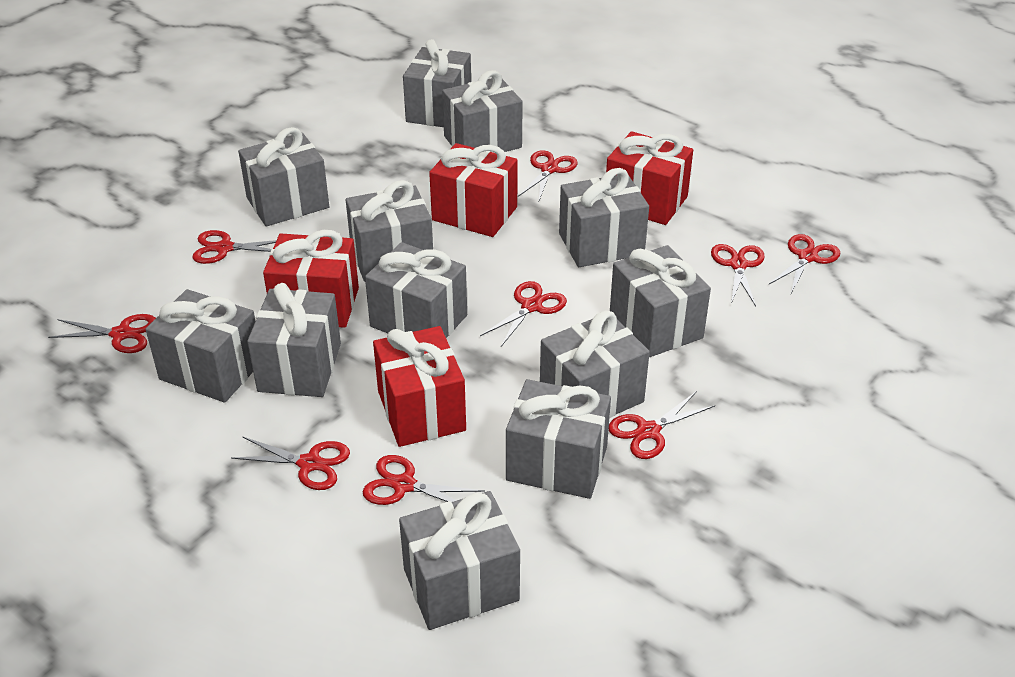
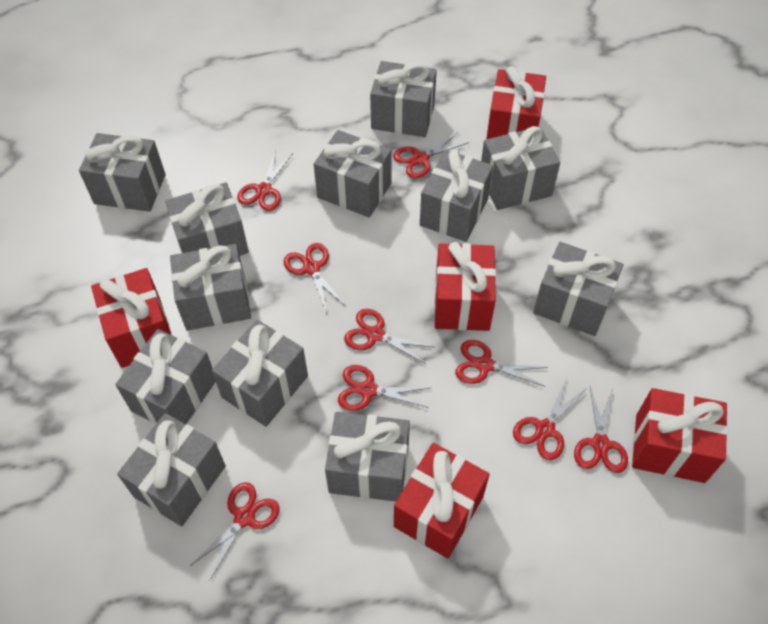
red gift: [263,230,359,328] [373,326,466,447] [429,143,518,237] [606,131,693,225] = 4 -> [91,268,171,368] [394,443,490,559] [435,242,496,331] [486,66,546,139] [632,388,728,483] = 5

